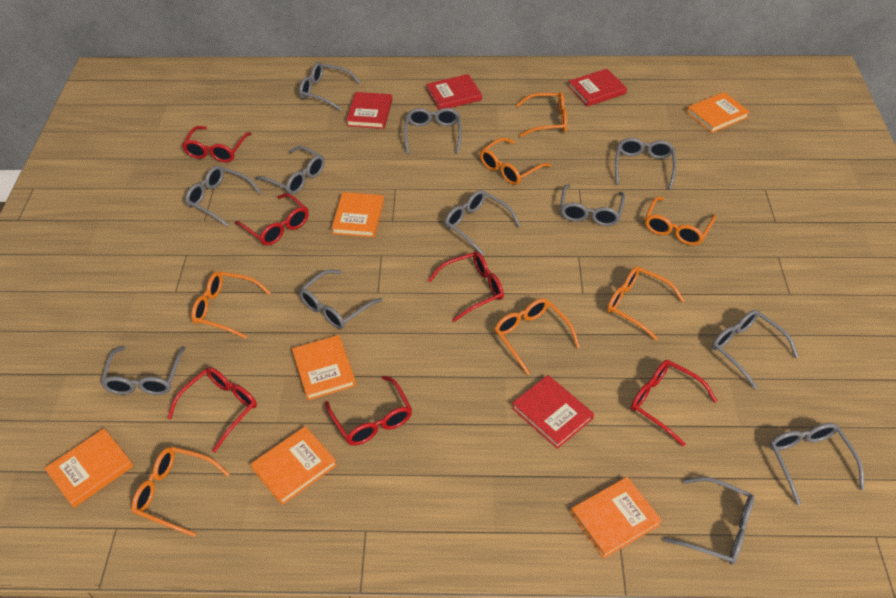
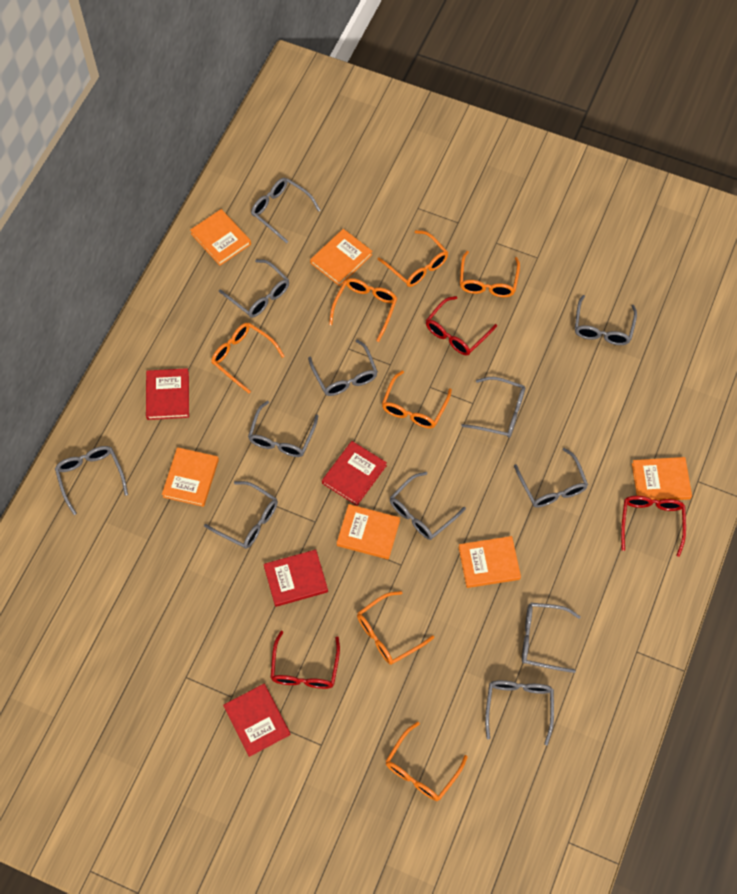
red glasses: [167,367,257,452] [182,126,252,162] [235,193,309,246] [325,376,412,445] [428,252,504,322] [631,360,717,446] = 6 -> [270,631,340,689] [426,296,497,356] [621,496,686,557] = 3

